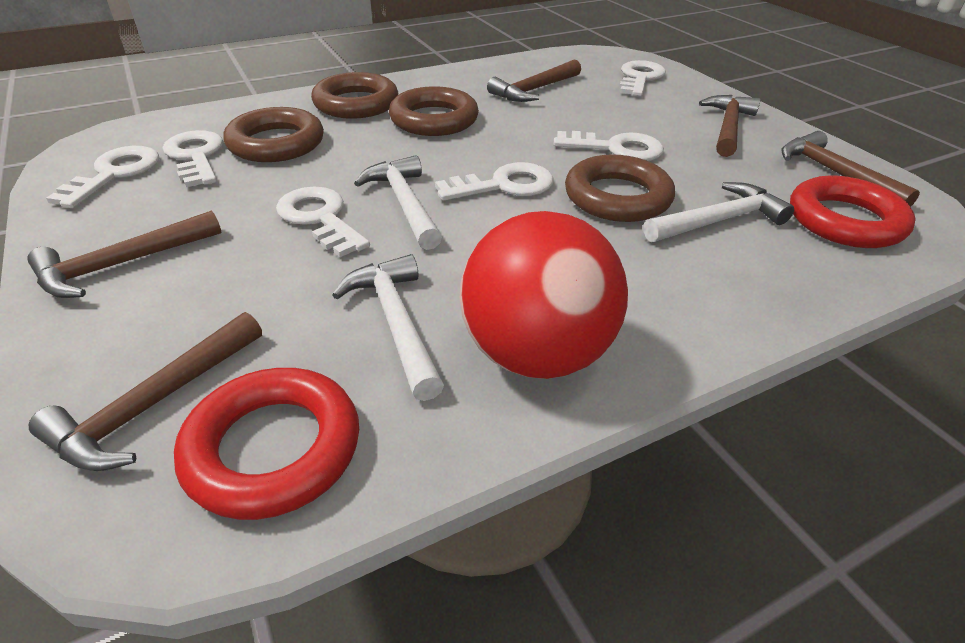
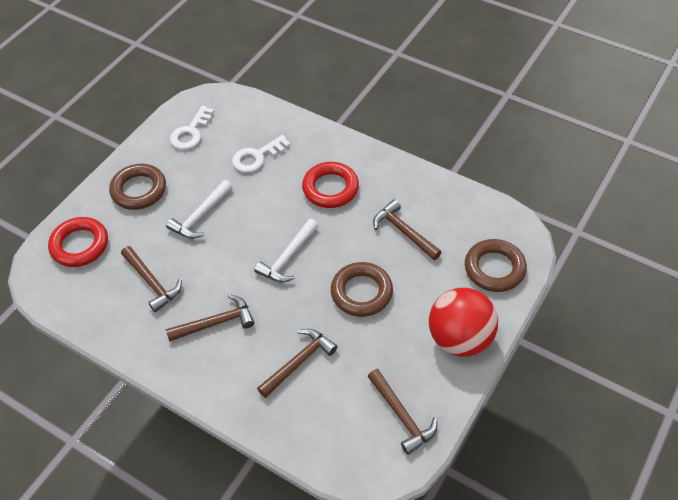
brown ring: [223,107,324,162] [311,72,398,119] [389,86,479,136] [565,154,675,222] = 4 -> [109,164,166,210] [331,262,393,317] [465,239,527,292] = 3
white hammer: [332,254,444,401] [354,155,442,250] [643,182,794,242] = 3 -> [166,180,232,239] [254,219,318,283] = 2
white key: [46,146,159,208] [162,130,224,187] [276,186,370,257] [435,162,554,201] [554,131,664,161] [619,60,666,96] = 6 -> [170,106,214,150] [232,135,290,173] = 2

